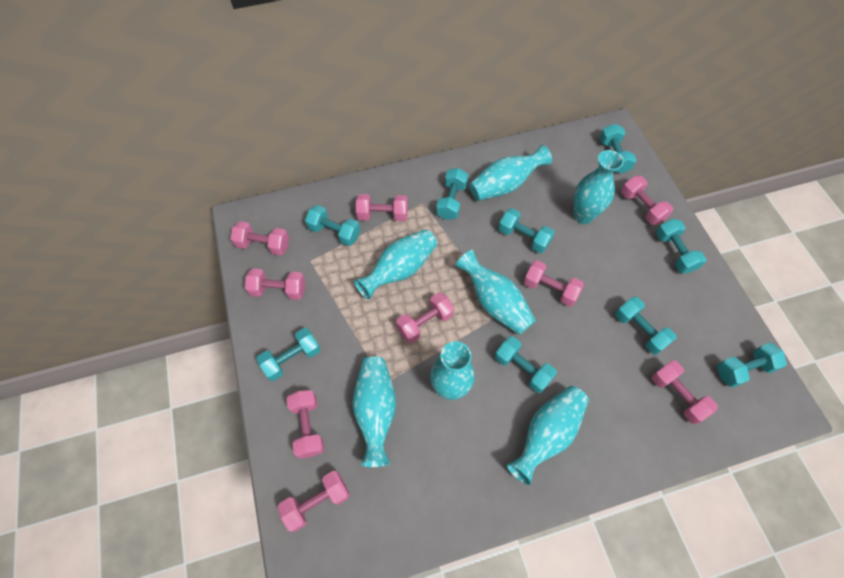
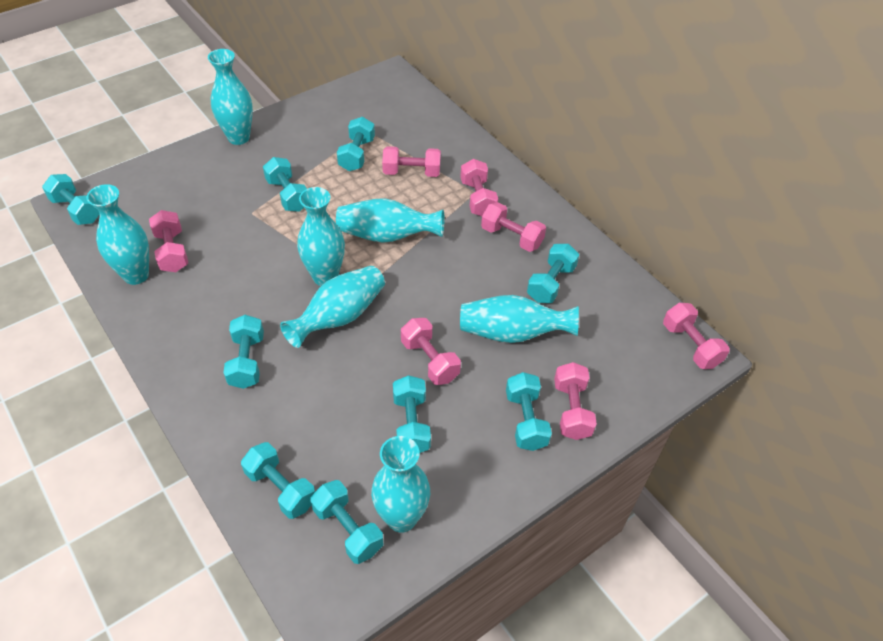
pink dumbbell: [230,221,289,256] [245,268,305,300] [277,471,350,532] [286,390,325,459] [356,194,408,221] [396,292,454,343] [524,260,584,307] [621,176,673,225] [652,360,718,425] = 9 -> [149,210,188,272] [382,146,441,177] [401,318,461,385] [460,159,498,216] [481,202,546,252] [554,362,597,440] [663,303,730,369] = 7

